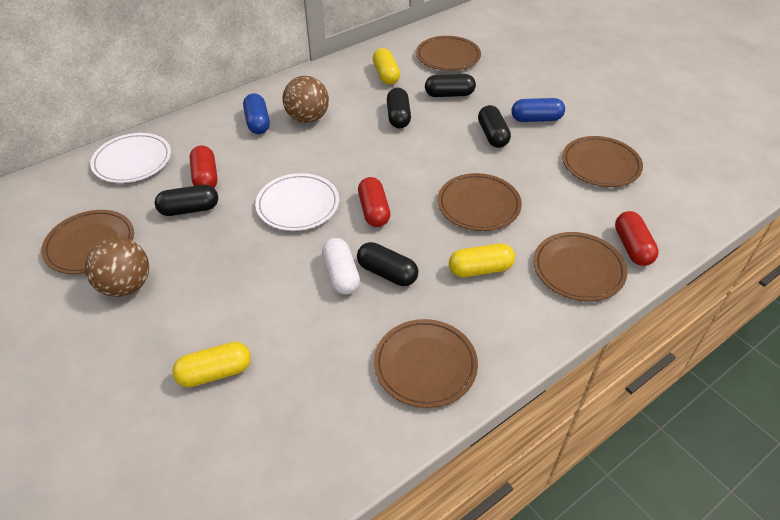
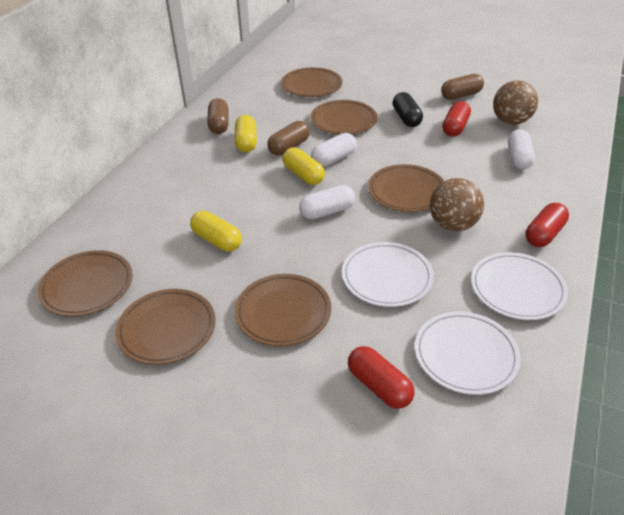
black capsule: [155,185,218,216] [357,242,418,286] [387,88,411,129] [425,74,476,97] [478,105,511,148] = 5 -> [393,92,423,127] = 1
blue capsule: [243,93,270,134] [511,98,565,122] = 2 -> none = 0
brown capsule: none = 0 -> [207,98,229,134] [267,121,310,155] [441,74,484,100] = 3
white capsule: [322,238,360,295] = 1 -> [299,185,355,220] [311,133,357,167] [508,129,535,170] = 3
white plate: [90,133,171,183] [255,173,339,231] = 2 -> [342,242,434,307] [415,312,521,395] [471,252,568,320] = 3

